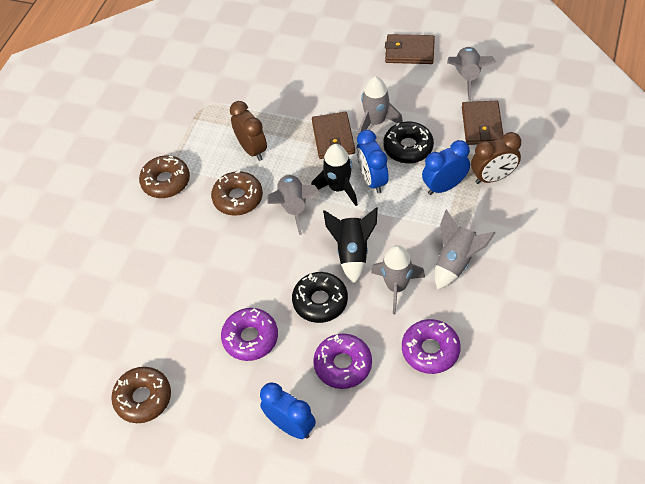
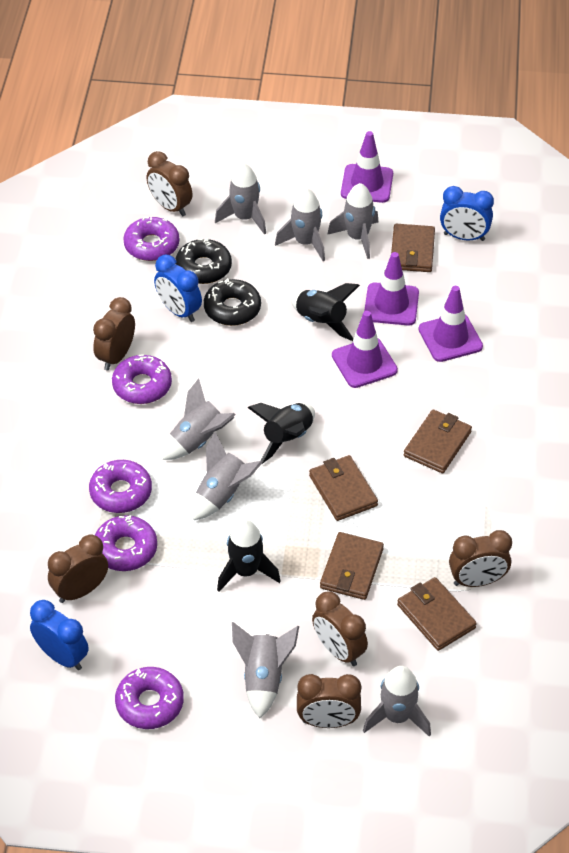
black rocket: [311,144,358,206] [323,207,378,284] = 2 -> [217,519,281,592] [248,403,315,464] [291,283,360,341] = 3
brown clock: [230,101,267,161] [471,132,521,184] = 2 -> [48,534,108,603] [93,297,135,371] [147,151,193,216] [297,674,361,728] [312,591,368,666] [449,530,512,587] = 6
brown donut: [111,367,171,423] [139,155,190,198] [211,171,263,216] = 3 -> none = 0
brown wallet: [312,112,355,159] [385,34,435,64] [462,101,504,145] = 3 -> [309,455,378,521] [320,532,384,600] [391,224,435,272] [397,577,477,651] [404,410,472,473] = 5
grey rocket: [267,174,320,235] [359,76,403,133] [371,245,425,314] [435,209,495,290] [447,47,497,100] = 5 -> [163,378,236,460] [192,432,263,520] [215,163,266,235] [232,622,299,718] [275,188,325,261] [327,183,378,259] [363,666,431,737] = 7
purple donut: [221,308,278,361] [313,334,372,389] [402,319,460,374] = 3 -> [89,460,152,513] [95,515,157,571] [112,355,172,404] [115,667,184,729] [123,217,179,261] = 5
purple traffic cone: none = 0 -> [332,311,398,388] [341,131,393,203] [364,252,419,325] [418,286,483,362] = 4

